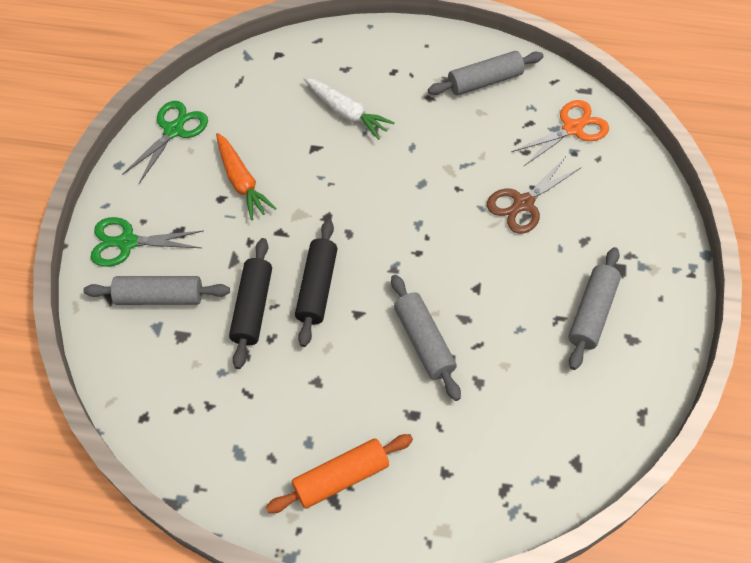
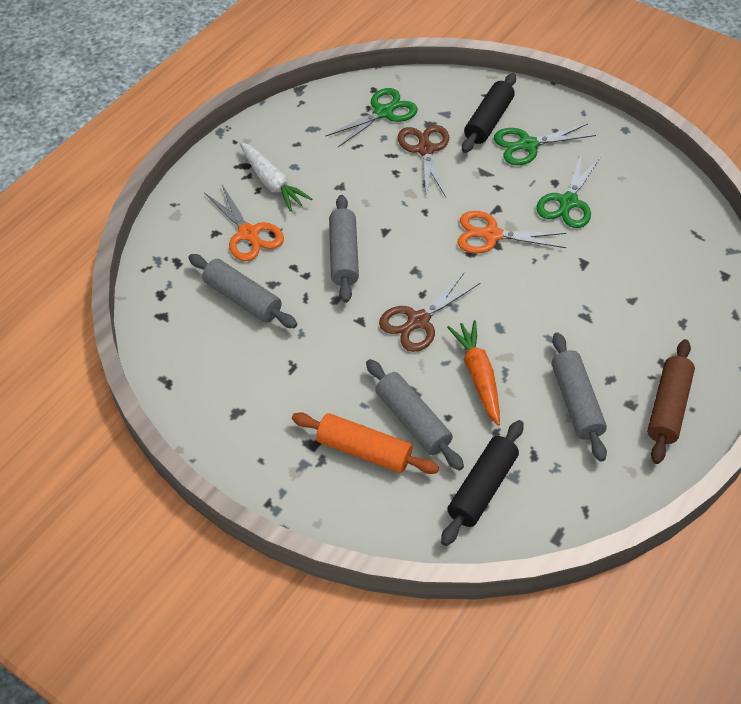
brown rolling pin: none = 0 -> [647,339,695,464] = 1
brown scissors: [487,158,581,234] = 1 -> [379,272,480,352] [397,125,449,199] = 2
green scissors: [91,217,204,267] [122,101,208,184] = 2 -> [326,88,418,147] [494,124,596,165] [536,152,600,228] = 3
orange scissors: [512,100,609,166] = 1 -> [204,185,284,261] [457,211,566,254] = 2

